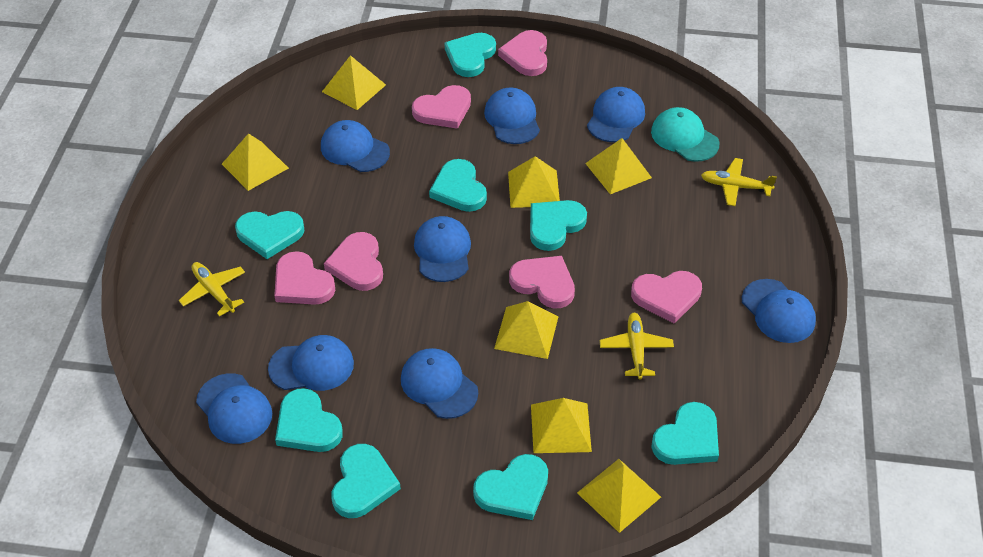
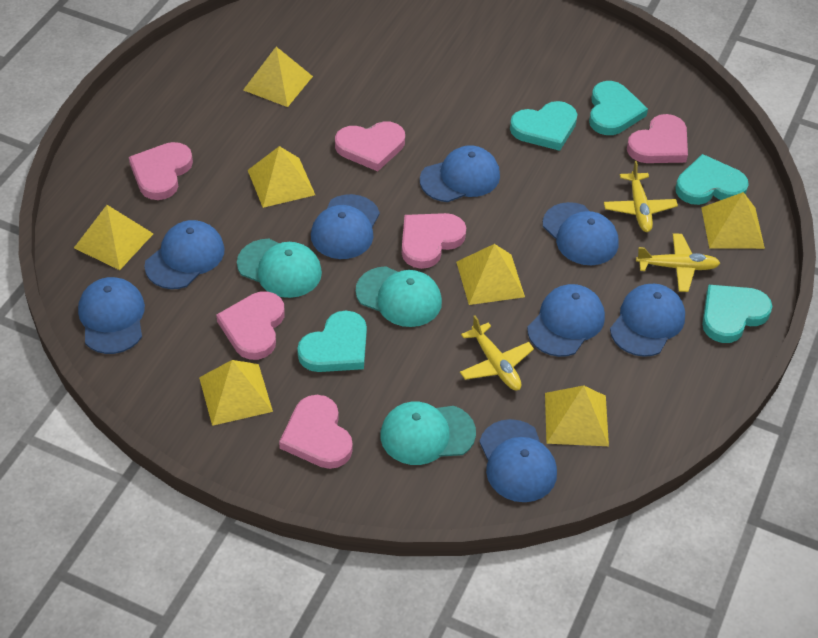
turquoise cap: [651,107,719,162] = 1 -> [237,239,322,298] [356,266,442,327] [380,402,476,465] = 3
turquoise heart: [235,211,305,259] [275,388,343,452] [332,444,401,518] [429,159,487,212] [445,33,496,77] [473,454,548,520] [530,200,587,251] [651,402,719,465] = 8 -> [297,311,367,372] [510,101,577,151] [589,81,648,135] [675,154,749,205] [702,285,772,343] = 5

